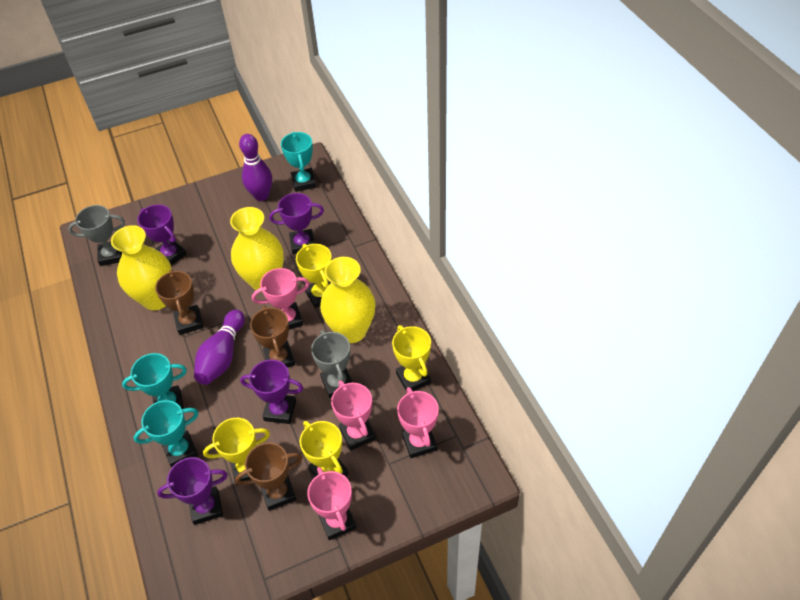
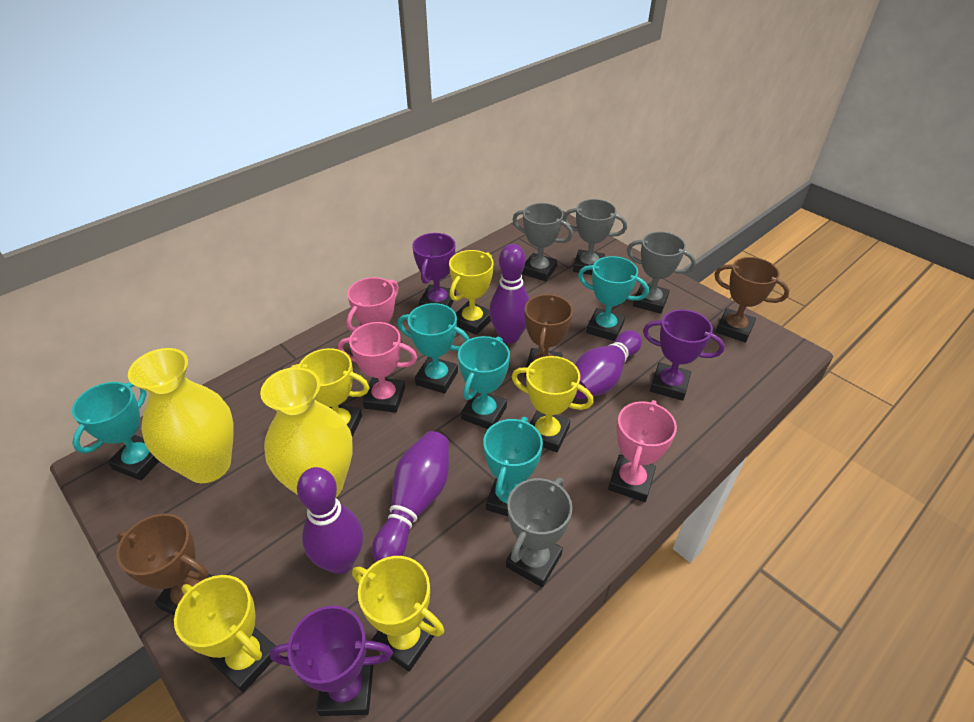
grey trophy: [68,205,125,266] [311,330,353,398] = 2 -> [506,478,572,587] [512,203,573,281] [563,199,627,275] [627,231,696,314] = 4
pink trophy: [252,268,310,330] [307,467,356,540] [331,380,376,451] [397,387,439,458] = 4 -> [338,322,417,413] [346,277,402,349] [608,400,677,502] = 3
purple bowling pin: [194,309,245,385] [239,134,272,201] = 2 -> [297,467,363,574] [372,431,449,562] [489,244,529,344] [575,330,642,399] = 4
purple trophy: [137,204,186,265] [157,457,228,525] [240,360,303,424] [269,193,324,254] = 4 -> [270,606,393,716] [412,233,456,307] [643,310,725,401] = 3
turquoise trophy: [122,353,187,409] [134,400,198,468] [281,132,316,192] = 3 -> [72,382,159,481] [398,303,469,394] [458,336,510,429] [483,417,543,516] [578,256,649,341] = 5
yellow trophy: [203,418,270,485] [296,244,332,308] [300,421,348,477] [392,325,431,392] = 4 -> [174,575,280,693] [290,348,370,437] [352,556,444,672] [449,250,493,335] [512,356,593,452] = 5
yellow vase: [111,225,172,310] [230,207,284,290] [320,257,376,343] = 3 -> [128,348,234,483] [260,367,353,497] = 2

